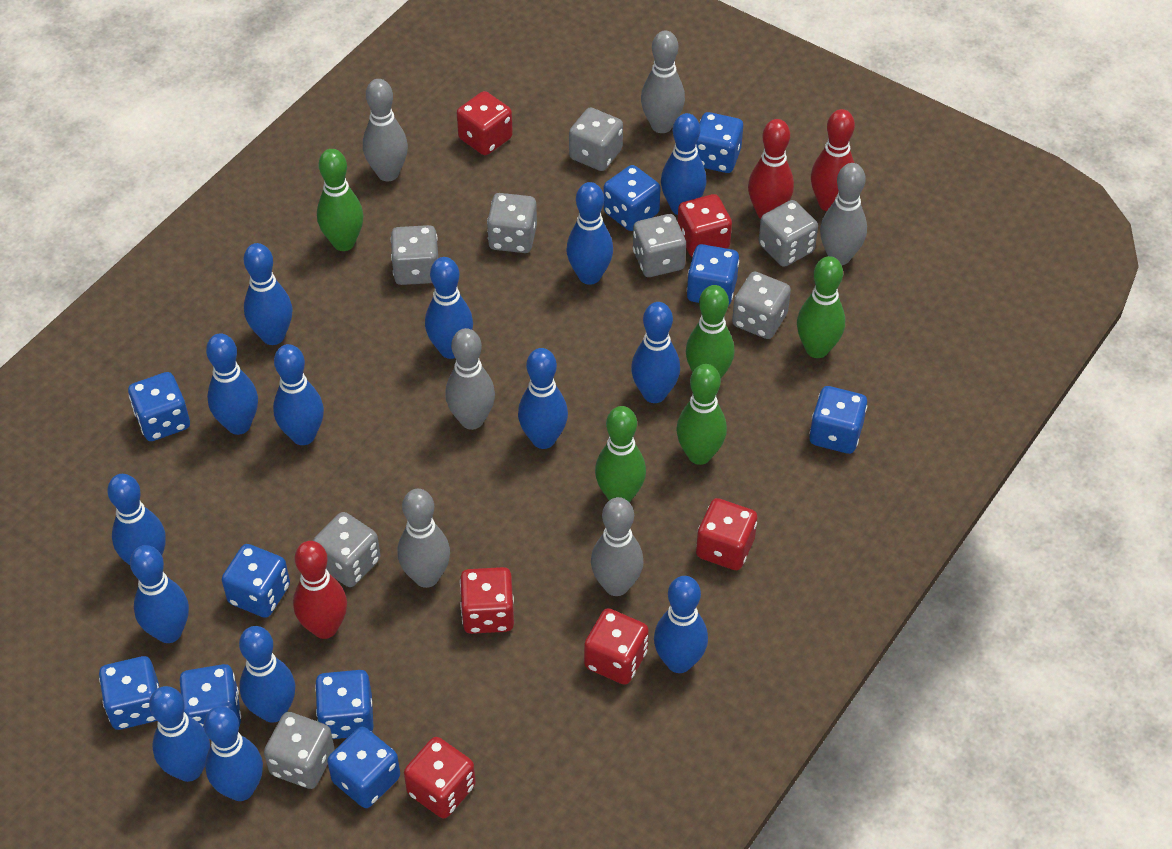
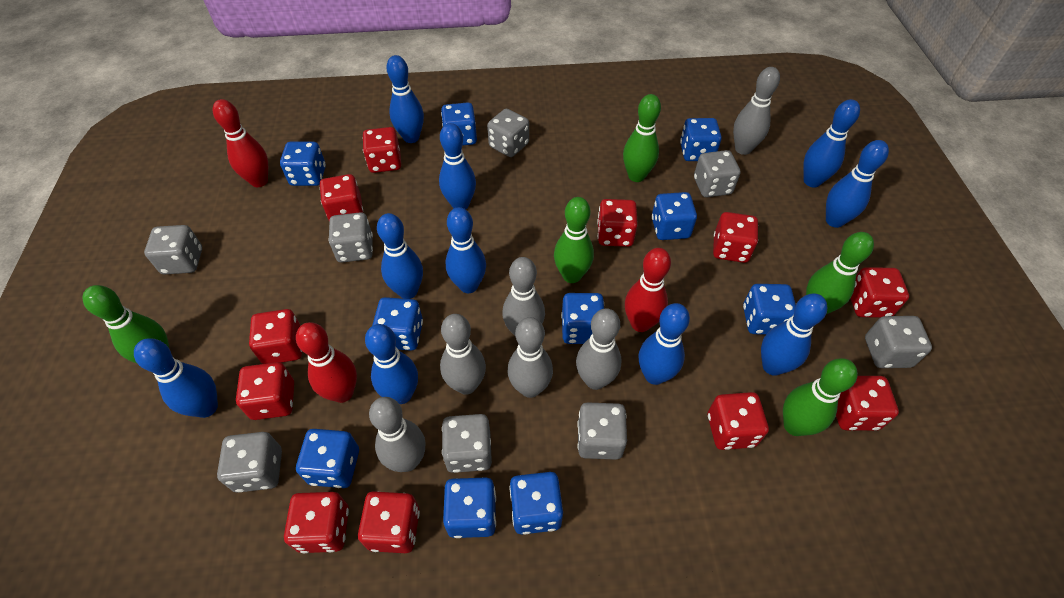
blue bowling pin: [107,474,166,565] [130,545,189,643] [149,686,210,782] [204,706,263,801] [206,333,258,435] [239,626,295,723] [244,243,292,345] [273,344,324,445] [425,257,473,359] [518,348,568,449] [566,182,613,285] [631,302,680,403] [654,576,708,673] [661,113,706,215] = 14 -> [134,338,218,418] [365,324,418,404] [377,213,423,299] [386,55,424,143] [439,123,476,209] [445,207,486,293] [639,303,690,385] [761,293,828,376] [803,99,860,187] [826,140,889,228] = 10
red dice: [404,737,476,818] [457,91,513,155] [460,567,514,634] [584,608,649,685] [677,194,732,257] [696,498,757,570] = 6 -> [236,362,294,420] [249,309,302,364] [284,492,349,553] [320,174,363,221] [358,491,420,553] [363,127,401,173] [597,199,638,247] [708,392,769,450] [713,212,758,263] [836,376,899,431] [850,267,909,318] = 11

